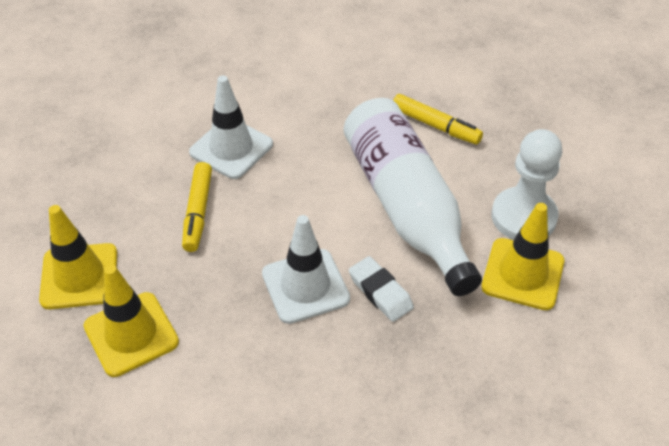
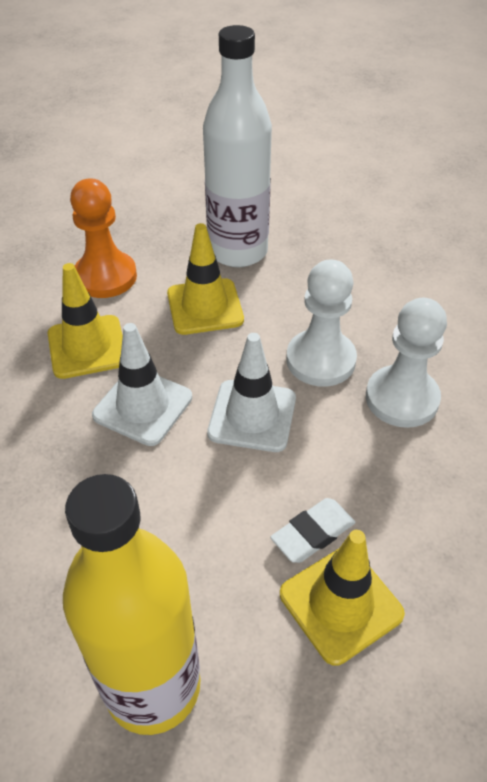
orange pawn: none = 0 -> [70,178,137,298] = 1
white pawn: [492,129,562,240] = 1 -> [286,260,357,386] [366,298,447,428] = 2
yellow bottle: none = 0 -> [63,474,201,735] = 1
yellow marker: [182,162,212,252] [393,94,483,145] = 2 -> none = 0

